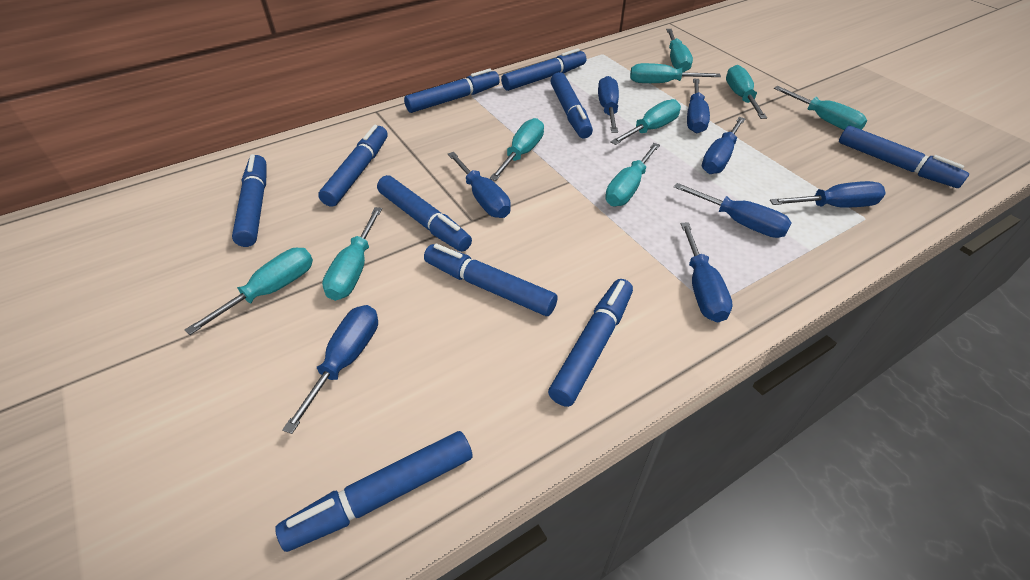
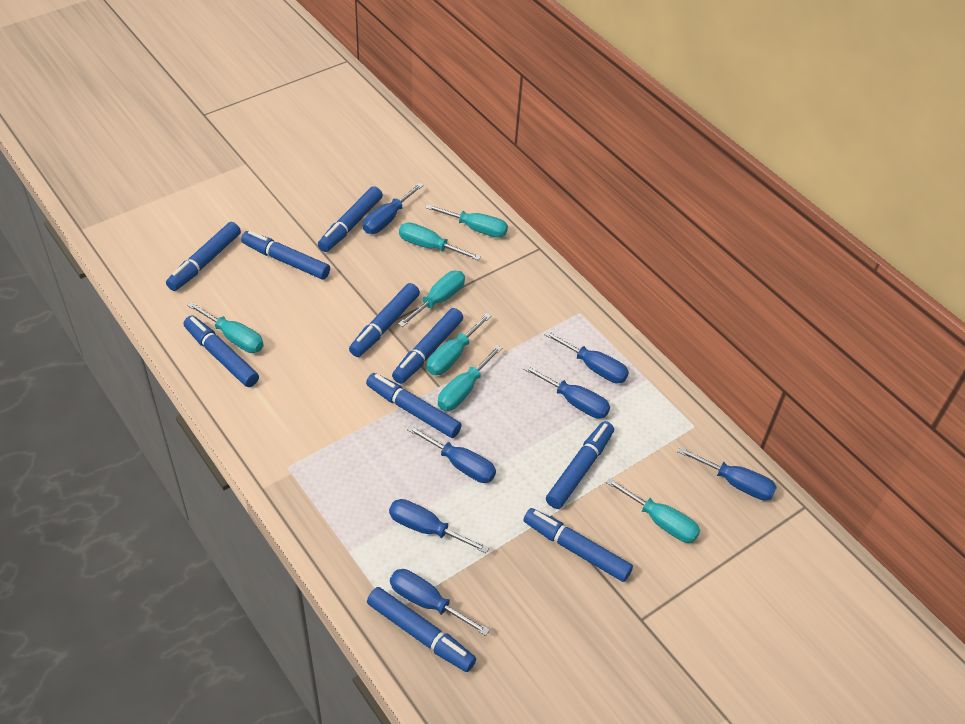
blue screwdriver: [282,305,378,434] [448,152,511,218] [598,76,619,133] [674,183,792,238] [681,222,733,323] [687,78,710,133] [702,117,746,174] [770,181,886,207] = 8 -> [363,183,423,234] [389,499,489,553] [390,569,490,636] [407,425,496,483] [523,365,610,419] [544,331,629,383] [677,447,777,501] = 7
turquoise screwdriver: [185,248,313,335] [322,207,382,301] [489,118,544,181] [605,143,660,207] [610,99,681,145] [630,63,721,83] [666,29,693,72] [726,65,767,119] [774,86,867,130] = 9 -> [187,302,264,353] [398,271,465,327] [399,222,481,260] [425,204,508,238] [427,313,491,375] [438,345,502,411] [605,478,700,543] = 7

